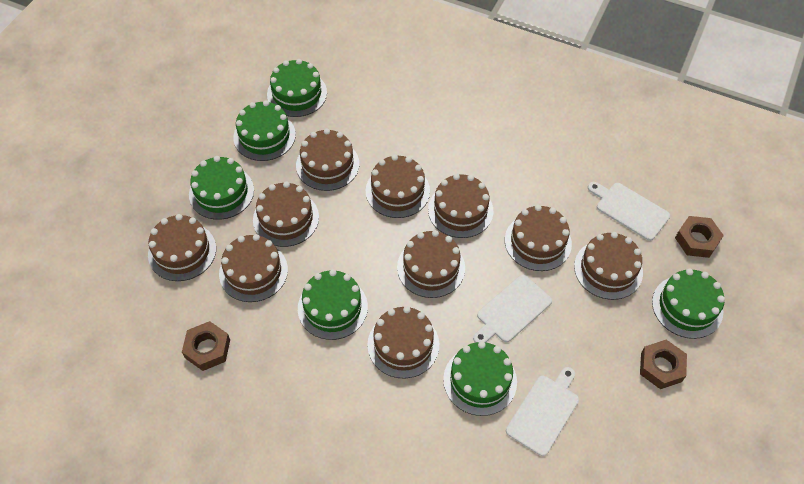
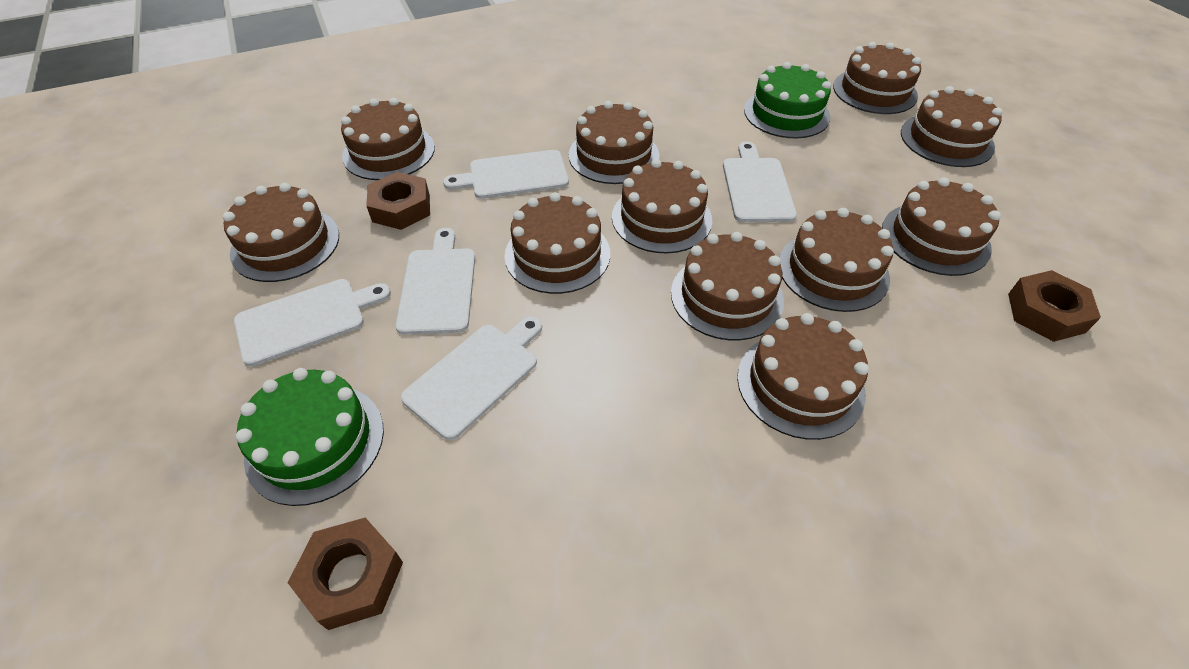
brown cake: [148,214,216,281] [219,234,288,302] [253,181,319,247] [296,129,359,191] [366,154,430,218] [367,306,439,379] [397,230,465,298] [428,174,493,238] [505,205,572,271] [574,232,643,300] = 10 -> [223,183,339,282] [341,98,435,180] [504,192,610,294] [569,101,660,184] [612,159,712,253] [671,232,784,340] [737,313,869,440] [779,208,894,312] [833,42,921,114] [882,177,1001,276] [901,86,1003,167] = 11
green cake: [189,156,254,220] [233,100,296,161] [267,59,327,117] [298,269,368,340] [443,341,517,416] [652,268,725,339] = 6 -> [236,368,384,506] [744,62,831,138] = 2
white cutting board: [473,275,552,343] [506,367,579,456] [588,182,670,241] = 3 -> [234,279,391,367] [395,228,475,335] [401,316,542,440] [443,150,569,199] [723,142,797,222] = 5

